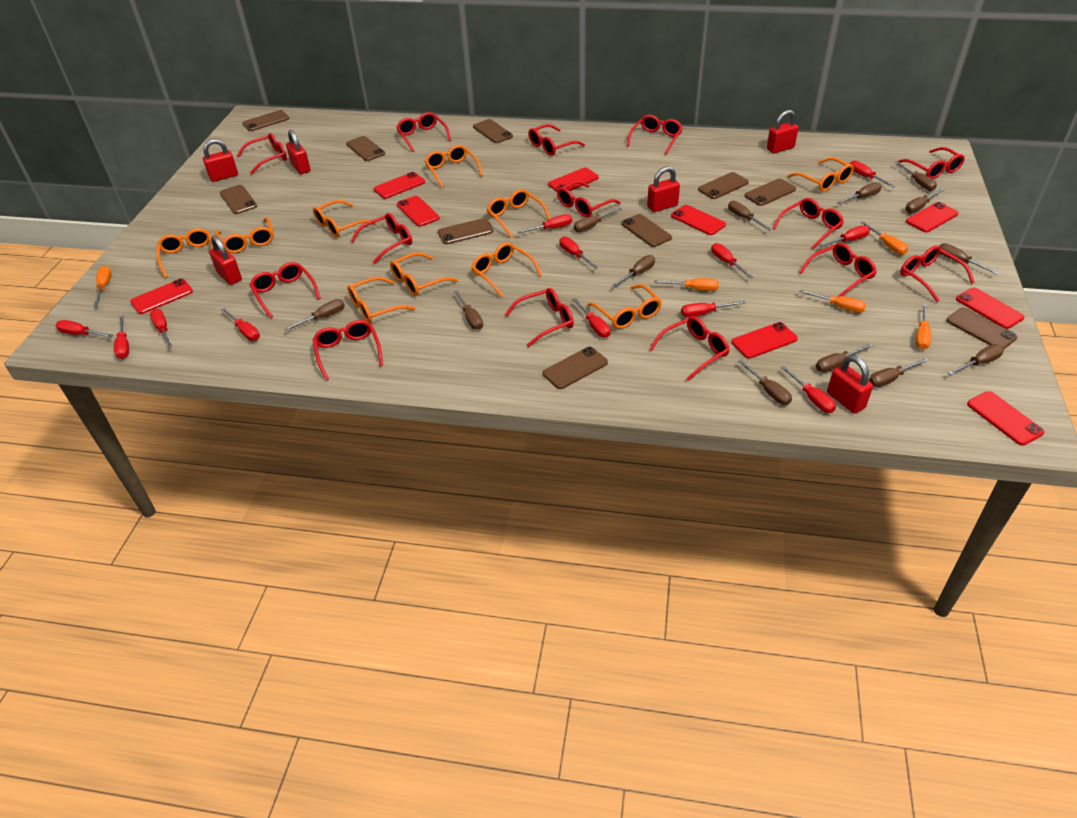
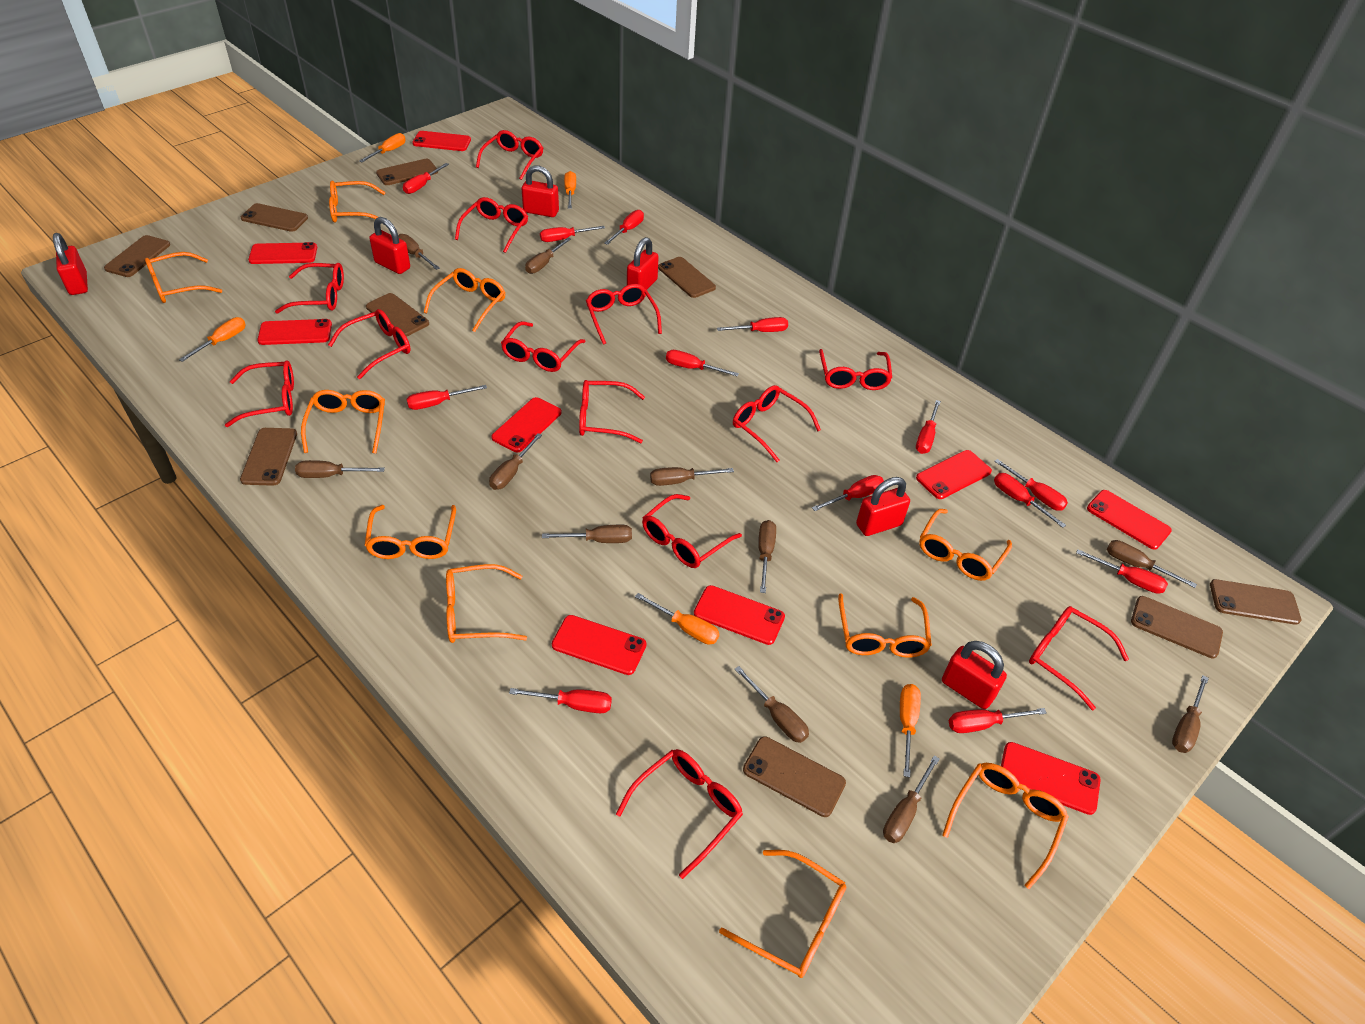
brown phone: [220,185,257,214] [242,110,289,131] [346,136,385,161] [438,218,494,244] [473,119,513,143] [542,347,608,389] [621,214,672,247] [698,172,749,199] [744,178,796,206] [946,307,1017,349] = 10 -> [104,235,170,277] [240,428,297,486] [241,203,308,232] [366,293,429,337] [376,159,438,185] [658,257,716,298] [743,736,846,817] [1131,596,1223,658] [1210,579,1301,625] = 9
brown screwdriver: [285,299,345,331] [454,290,483,330] [574,208,621,232] [612,255,655,288] [728,201,772,231] [738,360,792,405] [816,343,875,372] [837,182,882,204] [869,358,929,387] [895,162,937,191] [905,188,945,213] [939,243,999,274] [948,344,1004,375] = 13 -> [295,460,385,478] [398,234,440,270] [489,433,542,490] [525,238,571,274] [542,525,632,543] [650,467,734,486] [735,666,809,743] [758,520,776,593] [883,755,940,843] [1107,540,1197,588] [1172,675,1209,753] = 11
red glasses: [237,133,287,174] [250,262,321,318] [313,320,383,380] [351,213,412,264] [396,112,451,152] [505,288,574,347] [528,124,585,156] [557,181,621,217] [627,115,683,155] [649,316,729,381] [772,198,844,249] [799,243,877,297] [897,147,965,179] [900,245,975,302] = 14 -> [225,361,294,427] [275,263,344,314] [328,309,411,379] [455,197,528,253] [476,130,543,180] [501,321,586,372] [579,380,645,443] [586,284,662,345] [616,749,743,879] [642,494,742,568] [733,385,821,462] [819,349,892,390] [1029,606,1129,711] = 13
red screwdriver: [56,320,113,338] [114,316,129,359] [150,309,172,348] [221,308,260,341] [518,214,572,234] [560,236,598,269] [572,298,611,338] [681,301,746,317] [711,243,753,279] [781,366,836,413] [818,225,870,247] [850,160,896,188] = 12 -> [403,163,449,194] [407,385,487,410] [509,688,612,713] [540,226,605,242] [604,210,644,245] [666,350,739,377] [717,317,788,332] [812,475,884,511] [916,400,941,454] [949,708,1047,733] [994,459,1068,511] [994,473,1066,528] [1076,549,1168,594] = 13

